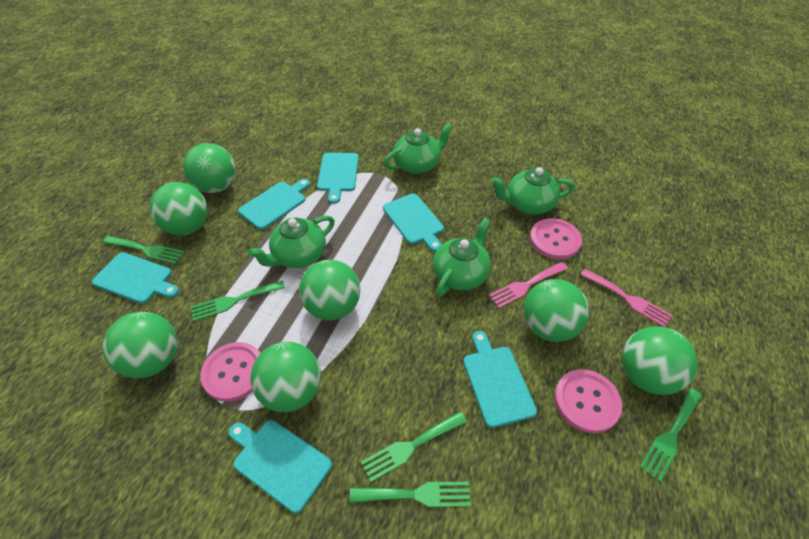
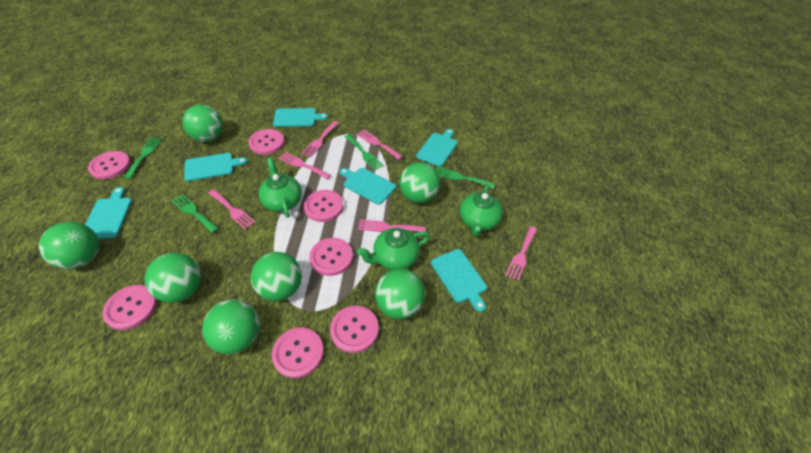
green fork: [103,236,185,264] [191,280,285,321] [350,482,471,507] [361,412,467,482] [640,388,702,483] = 5 -> [124,137,162,179] [171,194,219,233] [345,134,384,171] [436,167,495,188] = 4
green teapot: [248,215,335,268] [384,123,453,174] [433,218,491,296] [491,167,575,215] = 4 -> [258,158,302,218] [357,228,430,270] [460,184,503,236] = 3
pink button: [200,342,261,402] [530,218,582,259] [554,369,622,433] = 3 -> [88,151,131,179] [102,285,157,330] [248,129,285,155] [272,328,324,378] [304,190,343,222] [309,238,353,276] [330,306,379,353] = 7
pink fork: [489,262,568,308] [581,269,672,327] = 2 -> [208,189,256,230] [278,152,331,179] [301,121,339,158] [357,129,403,160] [358,219,426,232] [505,226,537,281] = 6

